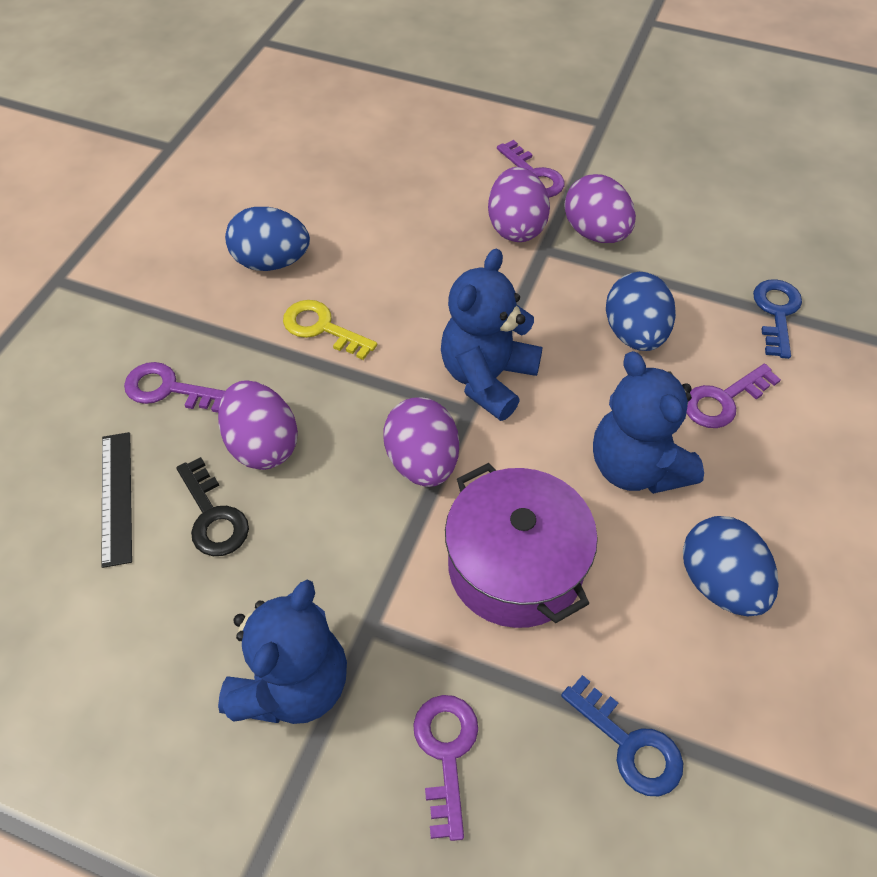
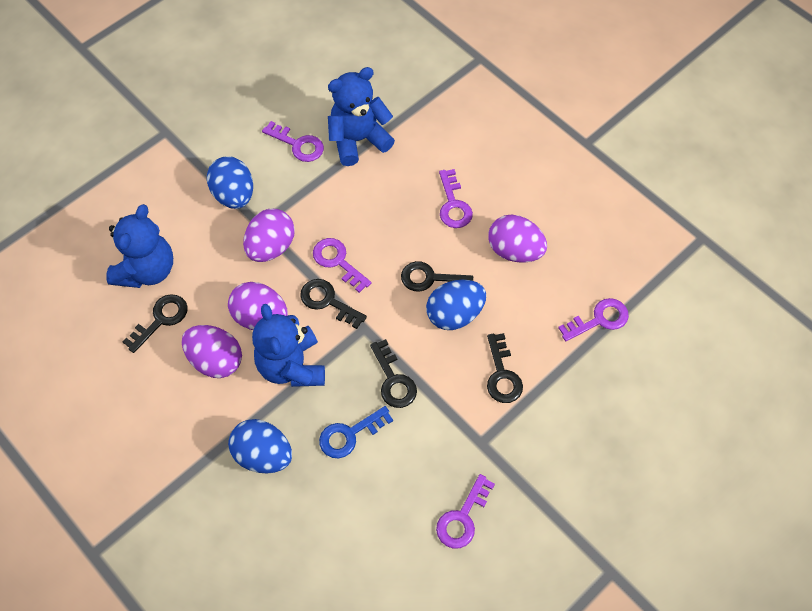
black key: [176,457,249,556] = 1 -> [122,294,188,353] [300,279,367,329] [370,339,417,408] [401,261,473,292] [487,333,523,403] = 5
black ruler: [101,432,132,568] = 1 -> none = 0
blue key: [561,675,683,796] [753,279,802,359] = 2 -> [319,406,393,458] = 1
purple key: [124,362,225,413] [413,695,478,841] [497,140,565,197] [686,364,781,428] = 4 -> [262,121,324,162] [313,238,372,293] [436,474,495,549] [439,169,473,228] [558,298,629,341] = 5
purple pot: [445,463,598,628] = 1 -> none = 0
yellow key: [283,300,377,360] = 1 -> none = 0

